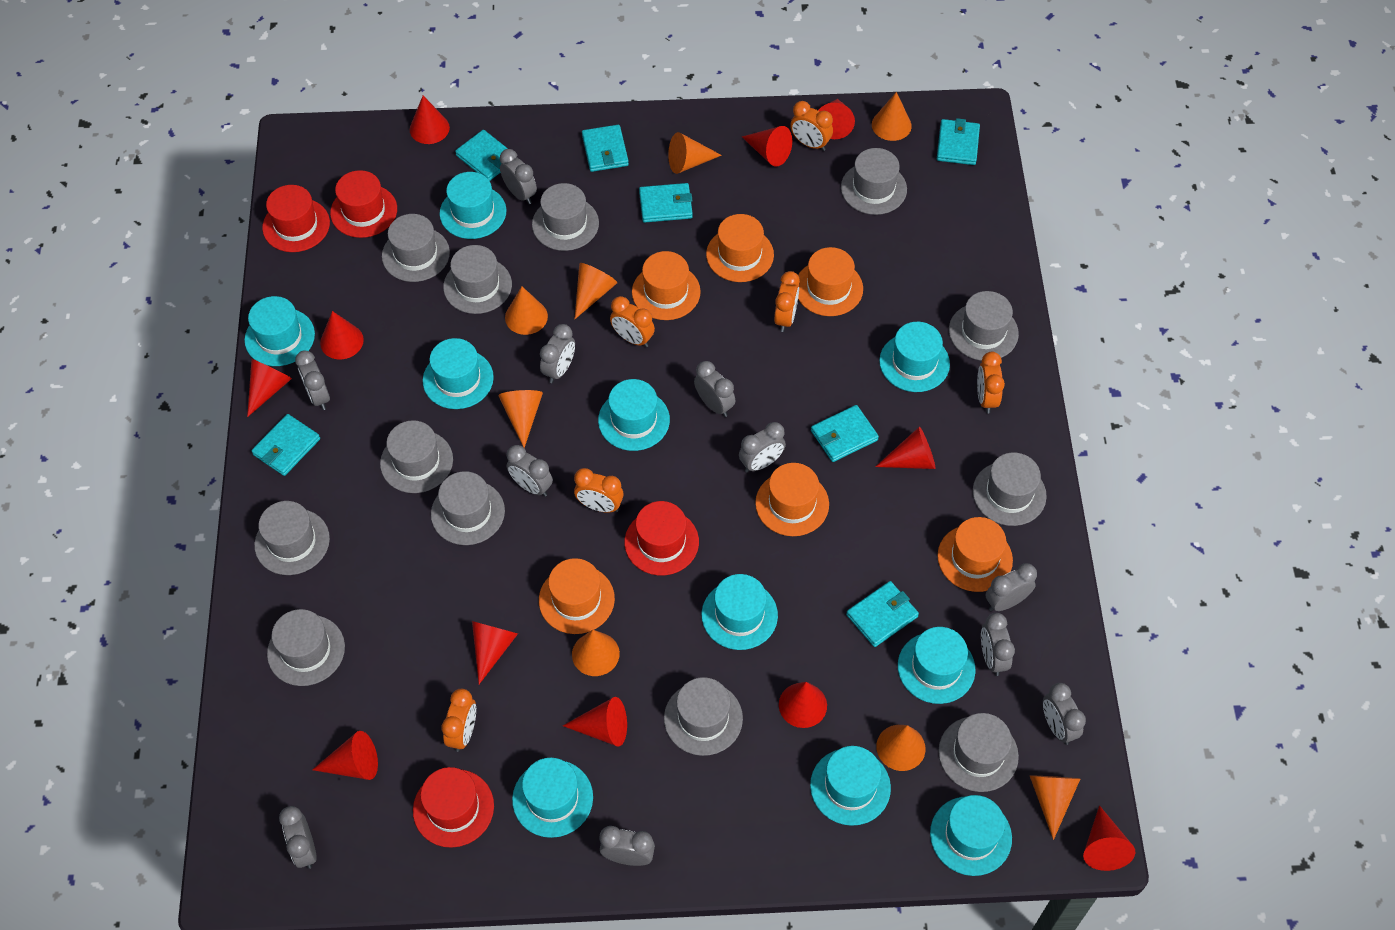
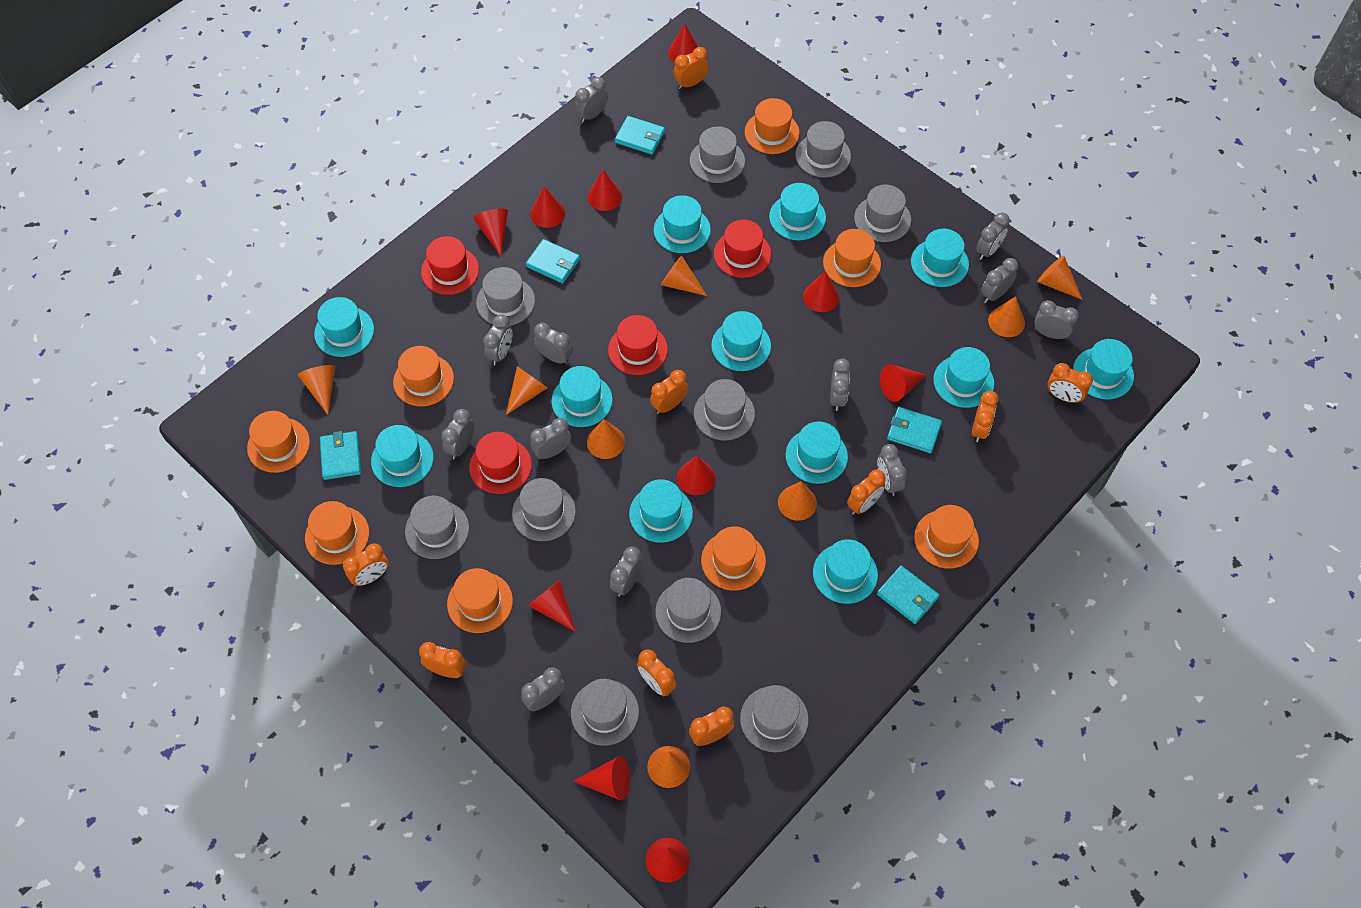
grey clock: [279,806,317,869] [295,350,330,410] [500,149,537,204] [507,445,553,497] [540,324,575,383] [600,826,655,866] [694,361,735,417] [739,422,786,472] [981,613,1015,676] [986,563,1037,611] [1043,683,1086,745] = 11 -> [441,409,474,459] [483,314,513,365] [521,667,565,711] [530,418,571,460] [534,323,573,365] [575,77,608,123] [610,546,643,597] [830,358,851,411] [877,444,907,496] [976,213,1010,260] [981,258,1018,303] [1034,300,1079,339] = 12
grey hat: [254,501,330,575] [267,609,345,686] [380,420,453,493] [382,214,450,282] [431,471,505,545] [443,245,512,314] [532,183,599,251] [664,677,743,756] [841,148,907,215] [938,713,1019,792] [949,291,1019,361] [973,453,1047,526] = 12 -> [405,496,469,559] [476,267,535,326] [512,478,576,541] [571,679,639,746] [656,578,721,643] [690,127,745,183] [694,379,755,441] [740,685,809,752] [795,121,851,178] [854,185,911,242] = 10
orange clock: [442,689,476,752] [574,468,624,513] [610,296,655,347] [774,271,800,332] [790,101,833,151] [977,352,1005,414] = 6 -> [343,543,389,586] [419,642,466,678] [637,650,676,696] [650,370,688,414] [673,47,708,89] [689,707,734,746] [847,469,886,515] [972,391,999,442] [1048,363,1093,403] = 9
orange hat: [539,558,615,634] [632,251,701,320] [706,214,774,282] [755,463,829,536] [798,247,863,316] [937,517,1013,592] = 6 -> [247,411,310,473] [305,501,369,565] [393,346,454,407] [447,568,513,633] [701,526,766,591] [745,98,800,154] [823,229,881,287] [914,505,979,569] = 8
red cone: [247,359,292,417] [312,731,378,780] [320,311,364,359] [410,96,450,144] [472,621,518,684] [563,697,627,747] [742,126,792,166] [779,682,827,728] [818,99,855,139] [875,427,935,469] [1083,805,1135,871] = 11 -> [473,209,508,256] [528,580,576,632] [530,186,565,228] [573,756,630,801] [588,170,622,211] [646,838,690,883] [668,24,699,63] [677,456,716,495] [803,271,839,312] [880,364,926,402] = 10
turquoise hat: [244,296,315,366] [423,338,494,409] [440,172,506,239] [512,758,593,838] [598,379,670,451] [701,574,778,650] [810,746,891,826] [879,322,950,392] [898,627,976,704] [930,795,1012,876] = 10 -> [314,297,374,357] [371,425,434,487] [551,366,613,427] [629,479,693,543] [654,195,711,253] [711,311,771,371] [769,183,826,240] [786,422,848,484] [813,539,878,604] [911,229,969,287] [933,347,994,408] [1073,339,1134,399] = 12
turquoise wallet: [252,414,320,476] [455,130,508,181] [582,125,629,172] [639,183,693,223] [811,405,879,462] [846,581,919,647] [937,118,980,165] = 7 -> [320,431,361,480] [526,239,580,284] [615,116,665,155] [877,566,939,624] [887,407,942,453] = 5

